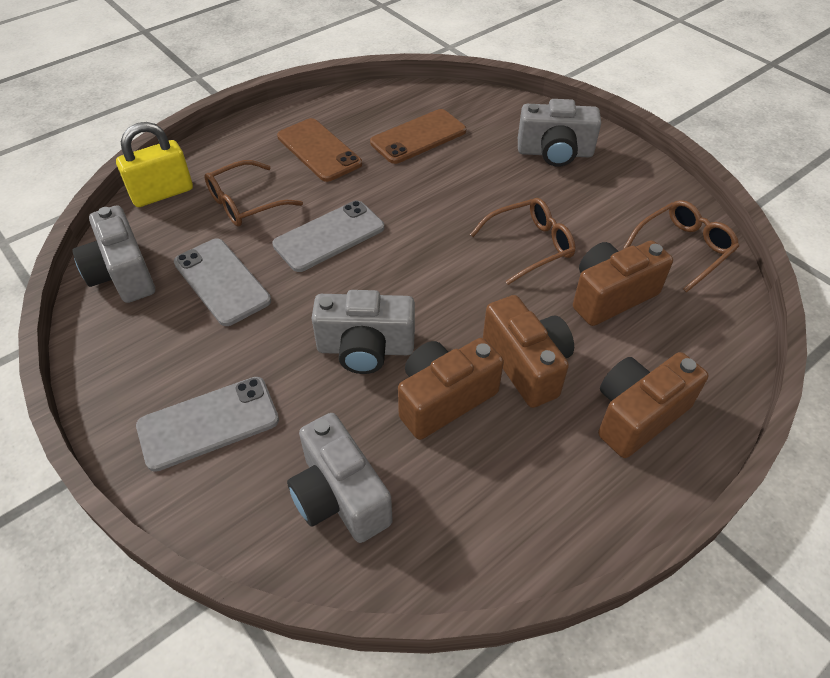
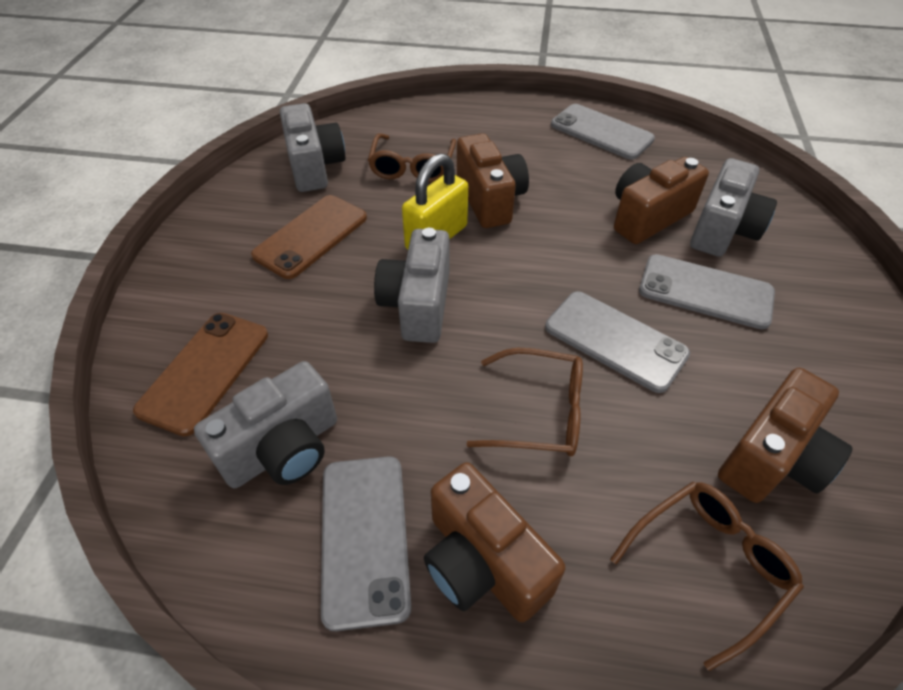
grey phone: [136,377,279,472] [174,239,271,326] [272,201,384,272] = 3 -> [321,456,412,631] [545,291,690,393] [551,104,655,159] [639,254,775,330] = 4

